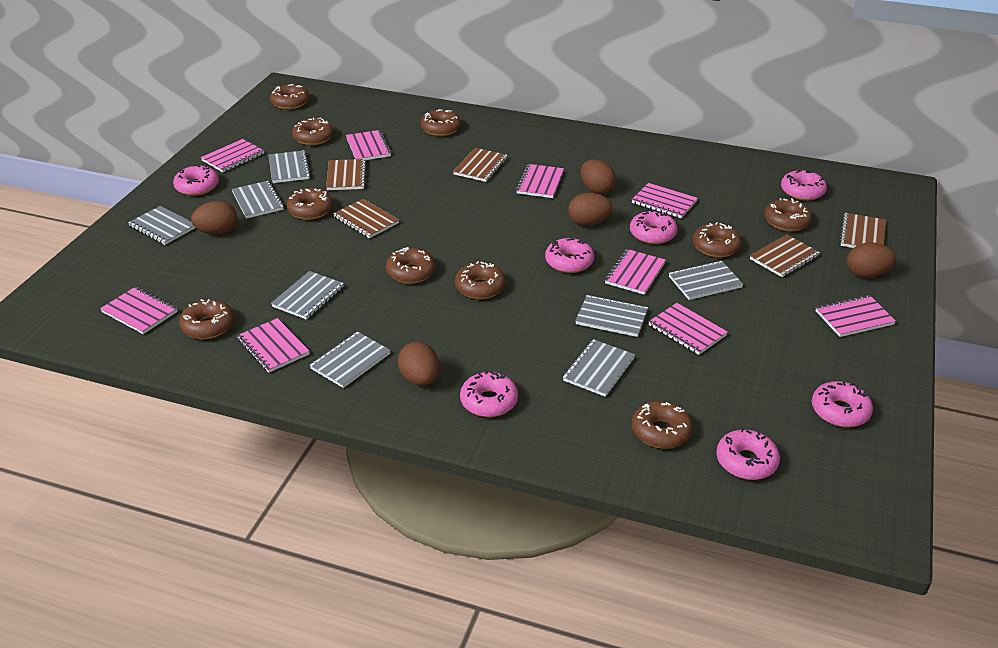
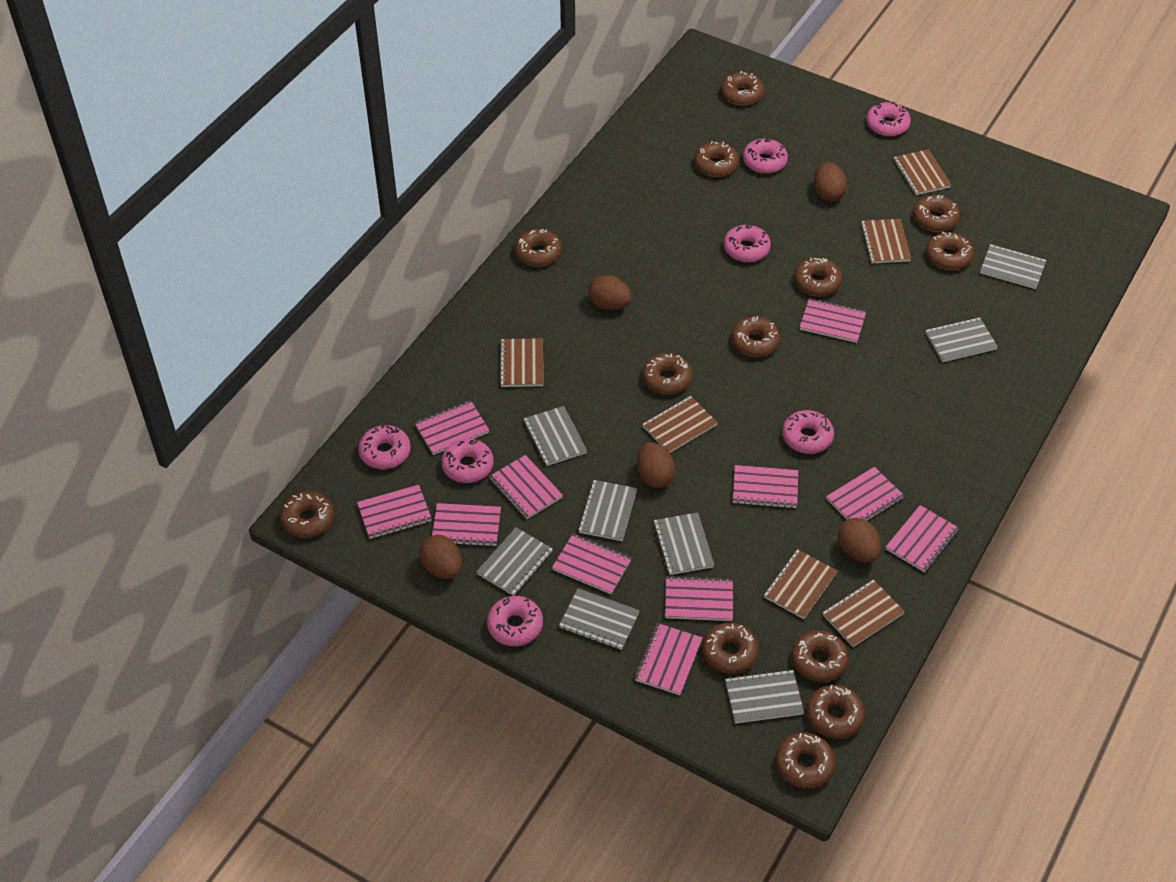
brown donut: [179,299,234,339] [270,84,309,109] [287,188,333,220] [292,118,334,145] [386,247,436,284] [420,109,461,136] [455,261,505,299] [632,401,692,449] [693,222,742,257] [764,198,812,231] = 10 -> [280,491,334,538] [515,229,562,267] [642,353,692,395] [694,141,739,177] [702,623,759,674] [721,71,764,106] [731,316,781,357] [776,733,836,788] [791,630,849,682] [794,258,842,296] [806,685,865,739] [913,195,960,232] [926,232,974,270] = 13
brown notebook: [326,159,367,190] [333,199,399,238] [453,148,508,182] [750,235,820,277] [839,213,886,248] = 5 -> [499,338,544,387] [642,396,718,453] [764,549,837,619] [823,580,905,647] [861,219,911,263] [894,149,951,195] = 6
pink notebook: [100,287,178,334] [201,139,264,172] [237,318,309,373] [346,130,392,160] [516,164,564,198] [605,249,666,295] [632,183,698,218] [648,303,728,355] [816,295,896,337] = 9 -> [357,485,432,539] [415,400,489,455] [432,503,501,547] [490,455,563,519] [552,534,632,594] [635,623,703,695] [665,575,733,621] [733,465,798,509] [800,298,866,343] [826,467,904,521] [886,505,959,572] = 11

